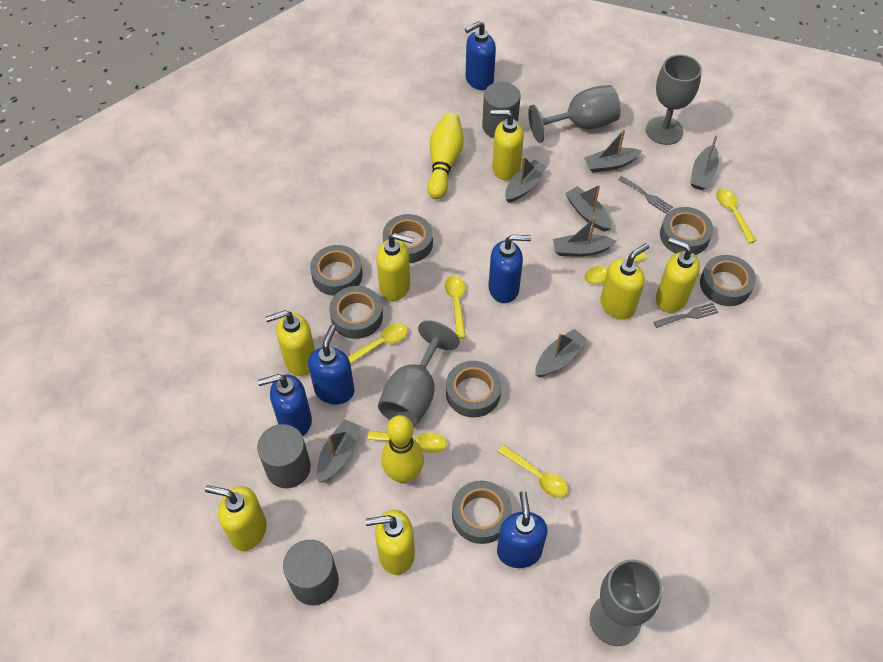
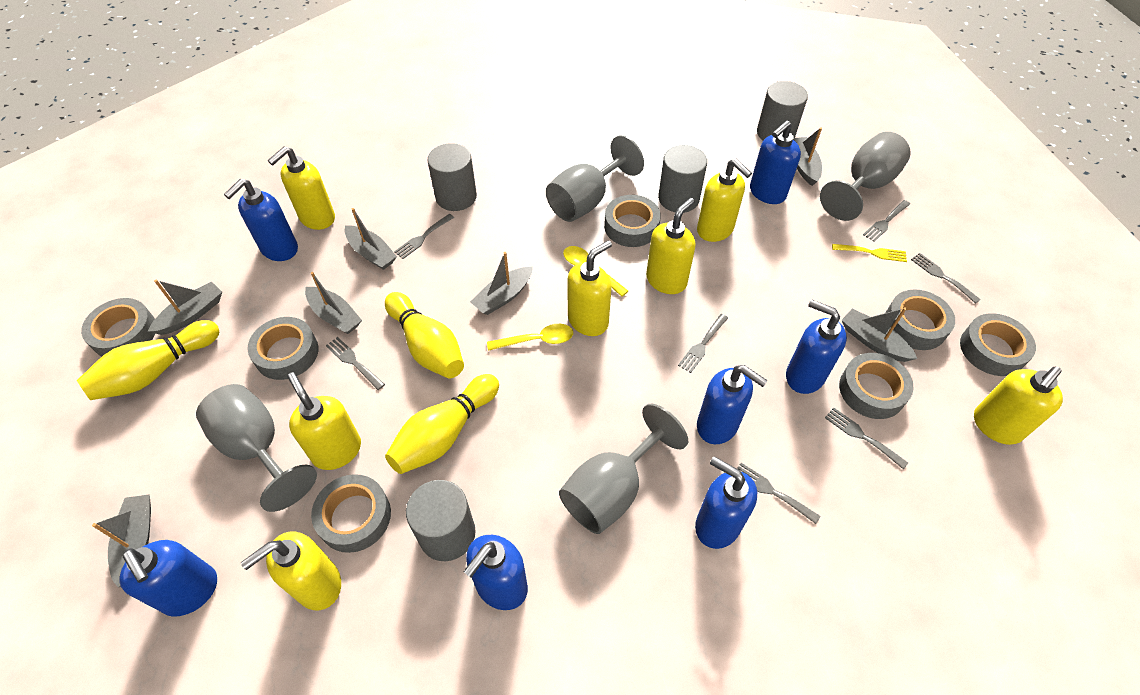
blue soap dispenser: [258,374,312,436] [308,325,355,405] [465,21,496,90] [489,235,531,303] [497,491,548,568] = 5 -> [119,540,217,617] [224,179,298,261] [464,535,528,610] [695,456,757,549] [697,365,768,444] [750,120,801,204] [786,299,847,394] = 7
grey cylinder: [257,424,311,488] [283,540,339,605] [482,82,520,138] = 3 -> [406,480,476,561] [427,143,477,211] [658,145,707,213] [757,81,808,140] = 4
grey fork: [618,176,673,214] [654,303,718,328] = 2 -> [326,337,385,390] [394,214,454,259] [678,314,728,373] [737,463,821,524] [825,407,908,469] [863,200,910,242] [911,253,981,304] = 7
yellow bowling pin: [381,415,424,484] [427,113,464,199] = 2 -> [77,320,219,400] [385,292,464,378] [385,374,499,474] = 3
yellow fork: none = 0 -> [832,244,907,262] = 1
yellow spoon: [348,323,408,364] [368,431,447,453] [445,275,466,339] [498,445,568,498] [584,252,647,284] [716,189,756,243] = 6 -> [487,324,573,351] [563,246,628,297] = 2

